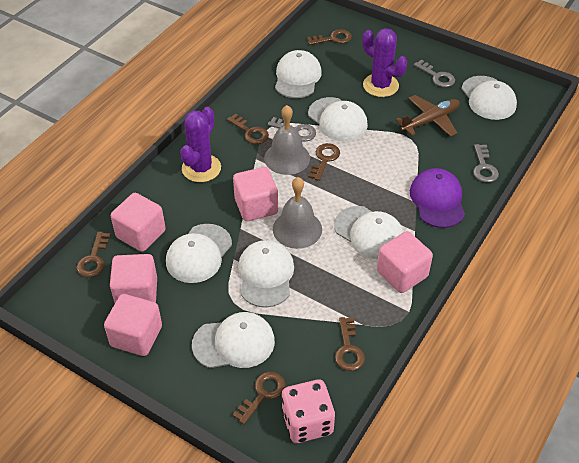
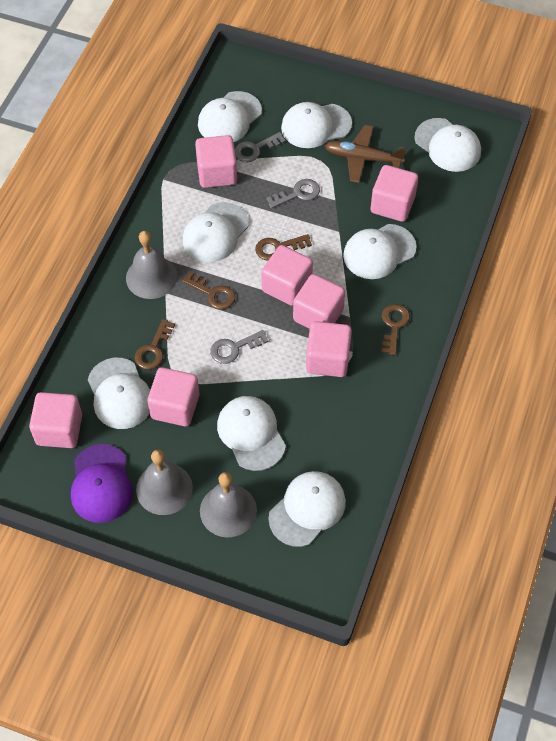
brown key: [76,232,111,278] [227,114,269,144] [232,372,286,425] [307,29,352,45] [308,143,340,181] [335,317,365,371] = 6 -> [135,319,175,370] [182,271,235,310] [255,234,312,261] [382,304,410,355] = 4
grey bell: [264,105,310,175] [273,177,322,249] = 2 -> [126,231,177,299] [136,449,193,515] [200,472,257,537] = 3
pink cube: [104,294,162,356] [110,254,157,303] [111,193,166,252] [233,167,278,221] [377,231,433,293] = 5 -> [29,392,82,448] [147,367,199,427] [195,135,237,188] [261,245,313,306] [293,274,345,329] [306,321,352,377] [371,165,418,222] = 7
pink dice: [281,379,335,443] = 1 -> none = 0
purple cactus: [180,107,221,182] [362,28,407,97] = 2 -> none = 0
white cap: [166,224,232,283] [192,312,275,368] [238,240,294,308] [275,50,322,98] [308,97,368,141] [334,206,404,259] [461,76,517,120] = 7 -> [88,358,150,429] [183,202,249,262] [198,91,262,142] [217,396,286,471] [268,471,346,547] [281,102,352,148] [343,224,417,279] [415,118,481,172] = 8

